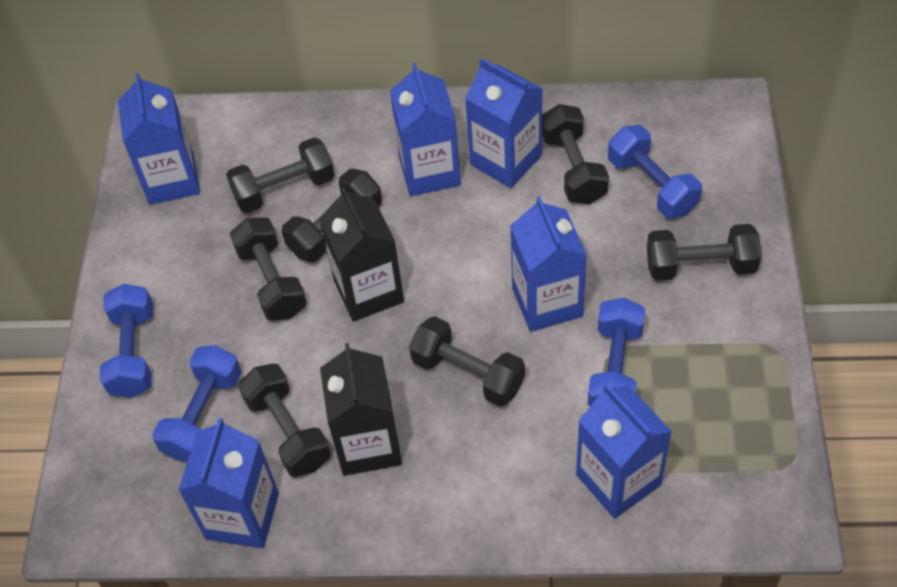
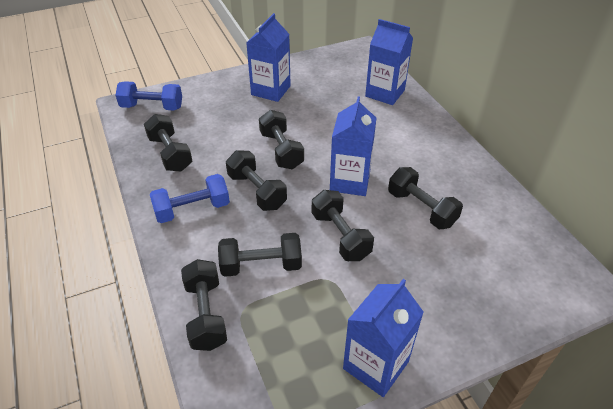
black carton: [319,187,404,322] [320,343,402,476] = 2 -> none = 0
blue carton: [118,73,200,205] [178,418,279,548] [390,63,461,196] [465,58,543,188] [510,196,587,332] [576,384,672,519] = 6 -> [246,13,291,102] [330,96,376,196] [343,279,424,397] [365,19,413,105] = 4
blue dumbbell: [100,284,153,398] [152,346,241,461] [588,298,645,406] [608,125,702,219] = 4 -> [115,81,182,110] [150,174,230,223] = 2

